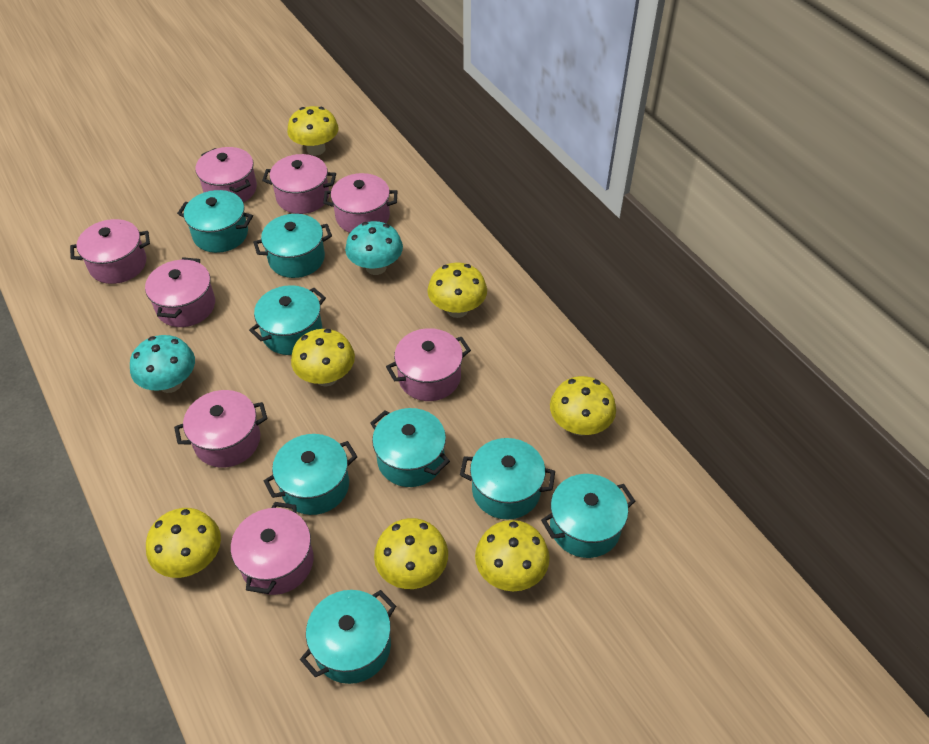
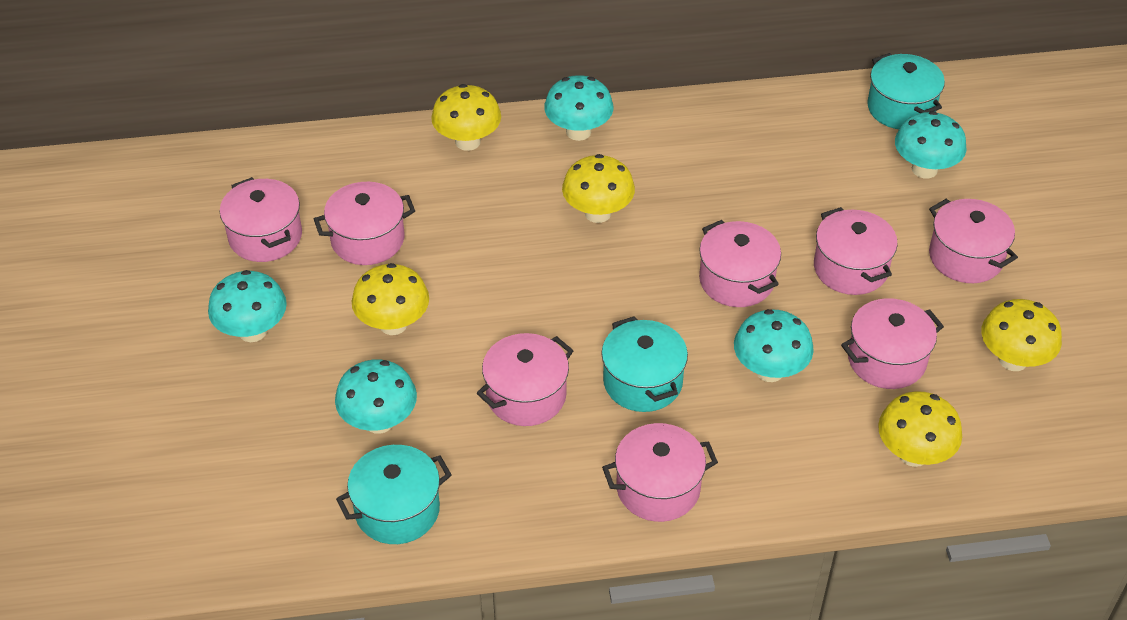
turquoise mushroom: [130,335,195,393] [345,221,403,275] = 2 -> [208,270,287,342] [335,359,417,434] [544,75,614,141] [734,309,814,382] [895,111,966,179] = 5
turquoise pot: [177,190,253,253] [249,285,326,355] [253,214,332,278] [264,434,357,515] [300,590,396,684] [370,408,450,487] [460,438,555,519] [541,474,635,558] = 8 -> [336,445,452,544] [601,316,688,412] [867,53,945,129] = 3
yellow mushroom: [146,508,221,578] [287,106,339,155] [291,329,355,386] [374,518,448,589] [427,263,487,318] [475,520,549,591] [550,376,616,436] = 7 -> [352,263,429,335] [431,84,501,151] [562,154,635,223] [878,391,962,467] [981,299,1062,371] = 5

